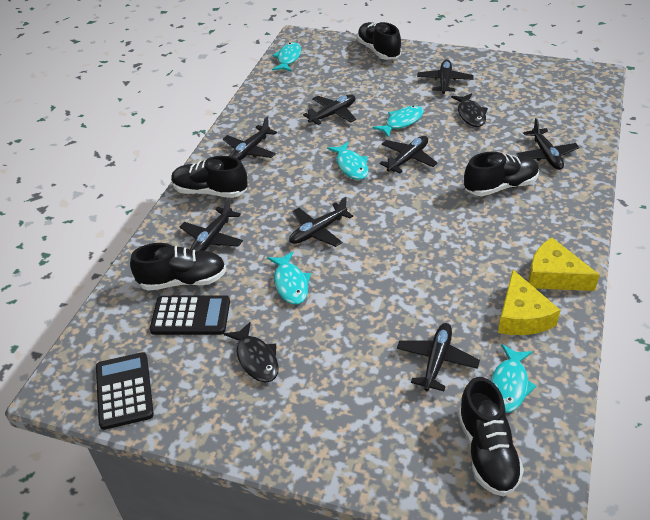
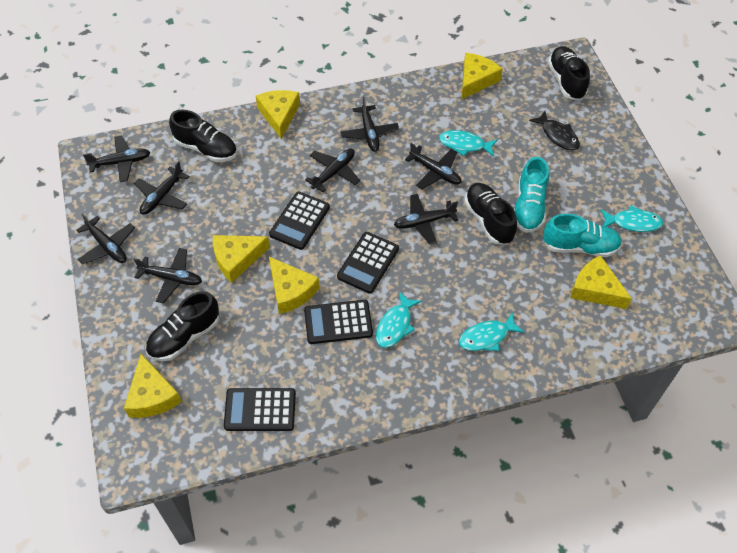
black calculator: [96,352,154,430] [150,295,230,335] = 2 -> [224,388,296,431] [269,192,330,250] [304,300,373,344] [337,232,399,294] = 4
black fish: [224,322,278,383] [451,93,488,127] = 2 -> [529,111,580,150] = 1
black shoe: [130,243,226,291] [171,156,248,198] [357,22,401,60] [458,377,524,496] [464,152,539,196] = 5 -> [145,291,219,361] [169,109,237,162] [465,183,517,244] [548,46,590,100] = 4
turquoise fish: [267,251,311,304] [272,42,301,72] [327,142,368,180] [372,106,424,138] [491,344,537,413] = 5 -> [376,291,422,348] [439,130,498,157] [459,313,525,351] [600,206,663,232] = 4
turquoise shoe: none = 0 -> [514,157,549,233] [543,214,622,257] = 2
yellow cheese: [498,270,561,335] [528,238,600,291] = 2 -> [124,354,182,418] [213,235,270,283] [256,90,300,139] [269,257,319,314] [462,53,503,99] [570,255,632,309] = 6

